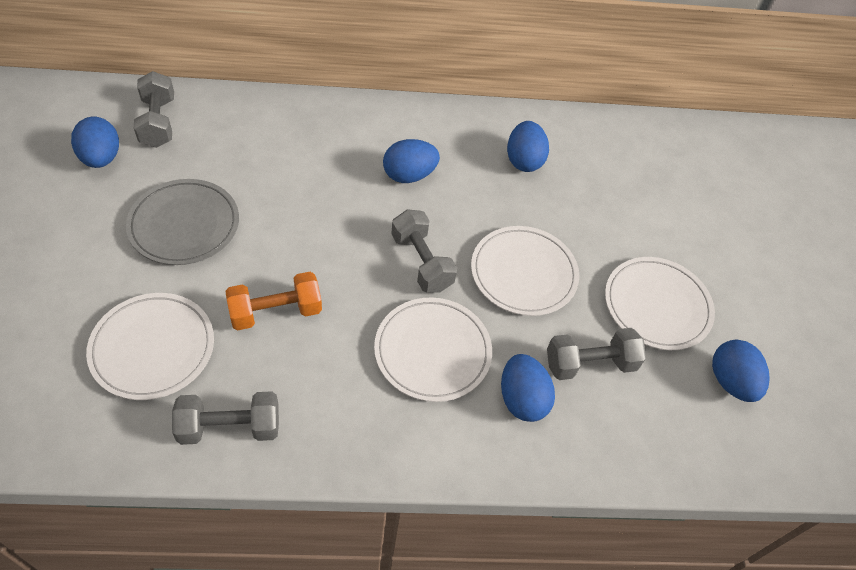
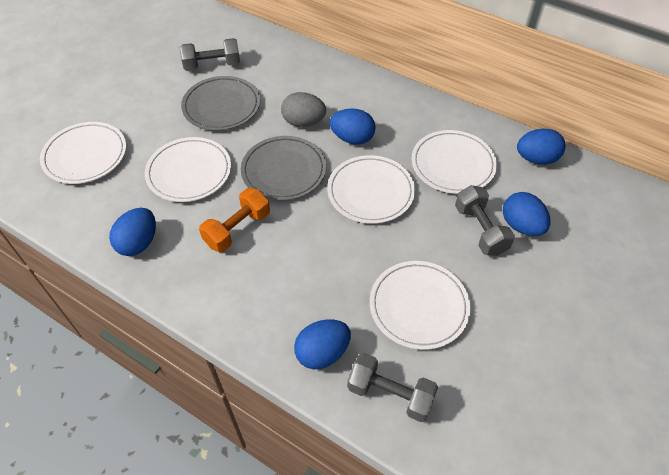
grey dumbbell: [133,71,174,148] [172,391,279,445] [391,209,457,293] [547,328,646,380] = 4 -> [180,38,240,71] [347,353,438,422] [455,185,515,256] = 3
grey egg: none = 0 -> [281,92,326,127] = 1
grey plate: [126,179,239,265] = 1 -> [181,76,260,131] [241,136,326,201] = 2
white plate: [86,293,214,400] [374,297,492,402] [471,226,579,316] [605,257,715,350] = 4 -> [40,122,126,184] [145,137,231,202] [327,155,415,224] [370,261,471,350] [412,130,497,194] = 5

